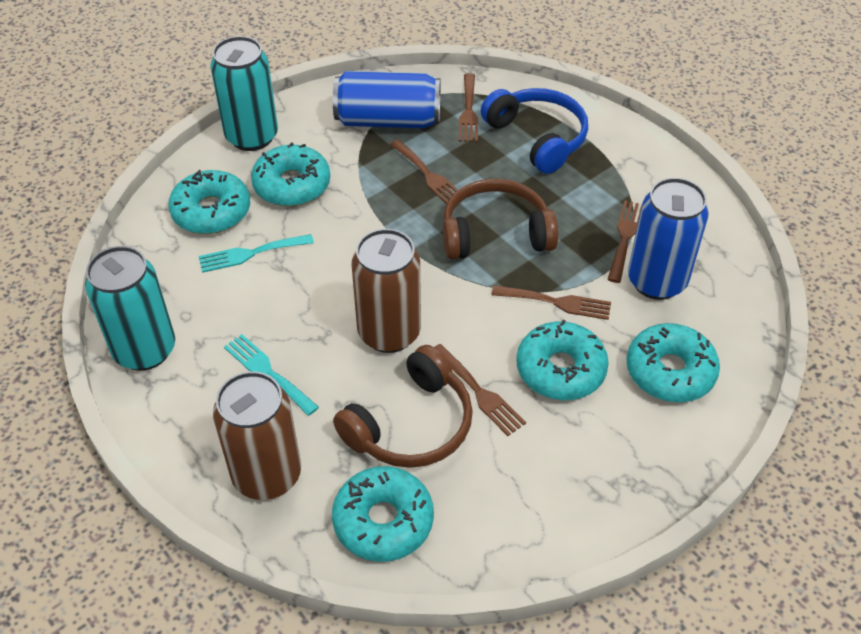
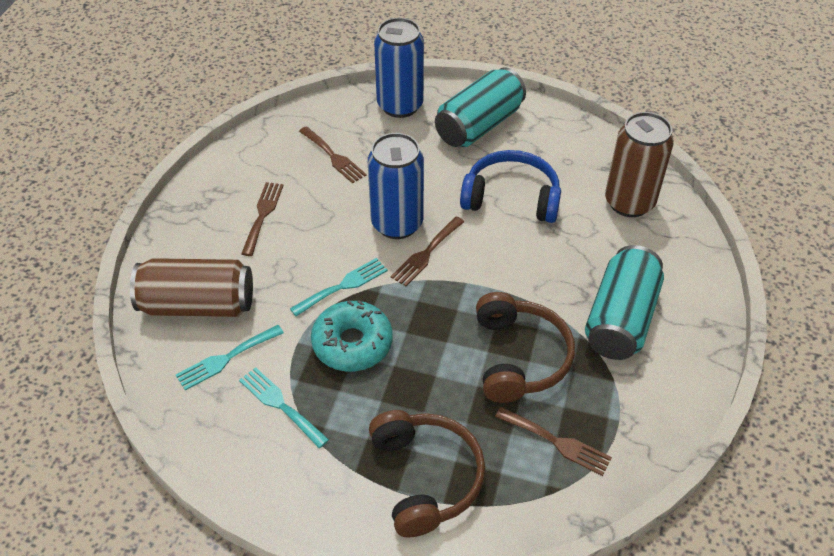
brown fork: [390,139,458,204] [434,344,526,436] [459,73,478,142] [491,285,611,320] [607,200,642,283] = 5 -> [241,182,284,256] [299,126,367,184] [390,216,464,286] [495,407,612,476] = 4
turquoise donut: [168,170,250,234] [251,142,330,206] [332,466,434,562] [516,319,609,400] [627,323,720,402] = 5 -> [311,300,393,371] = 1
turquoise fork: [199,234,314,273] [224,334,319,416] = 2 -> [176,325,284,390] [239,367,329,448] [290,258,388,316] = 3

